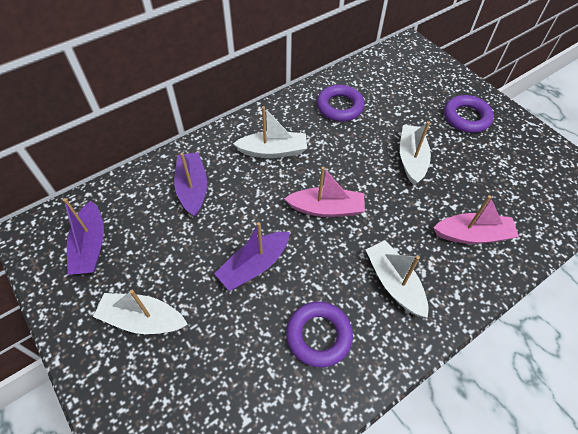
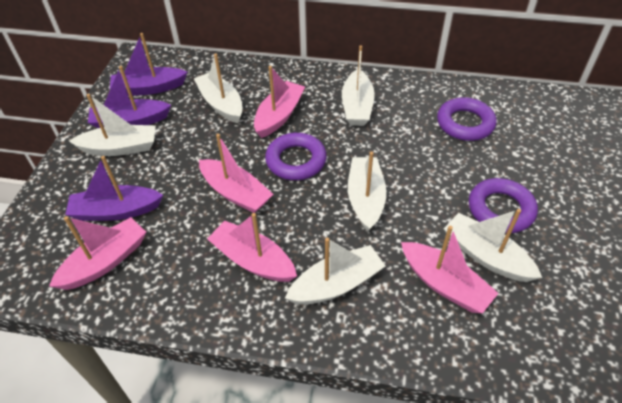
pink boat: [284,167,365,217] [433,195,519,244] = 2 -> [49,216,146,290] [199,134,273,213] [207,213,297,282] [254,66,305,138] [401,226,499,313] = 5
white boat: [93,290,188,334] [233,106,307,158] [365,240,428,318] [400,121,431,185] = 4 -> [69,94,156,156] [194,54,243,123] [285,238,385,305] [342,45,375,126] [348,152,387,231] [444,209,542,282] = 6

